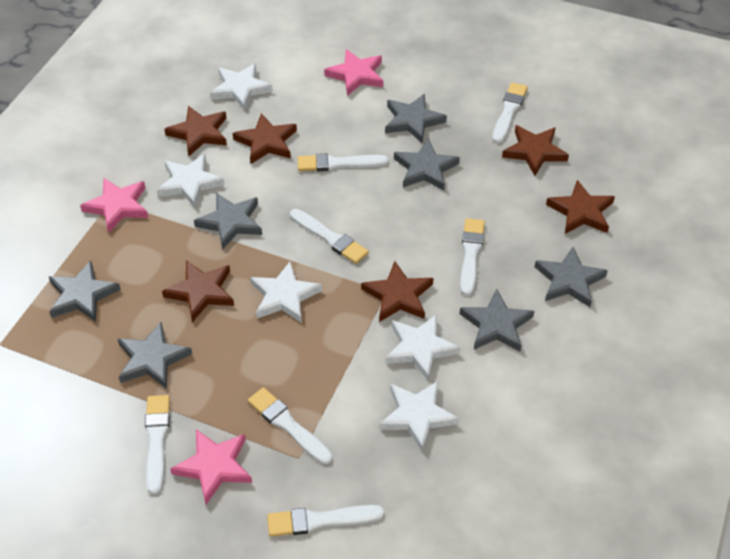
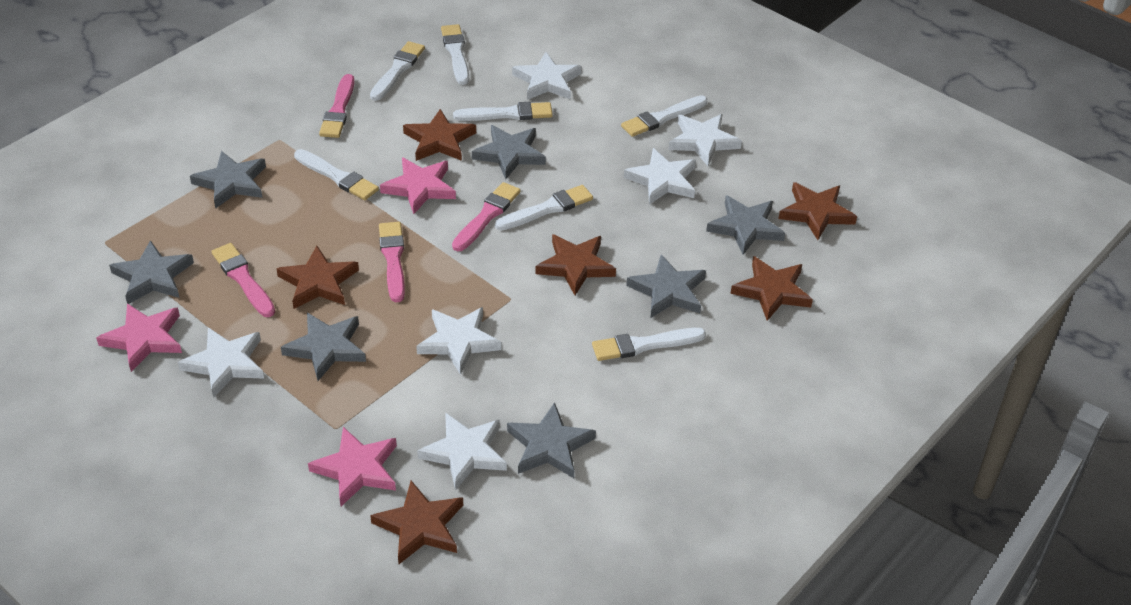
pink brush: none = 0 -> [211,243,275,317] [319,74,355,138] [379,222,405,302] [452,182,521,251] = 4
white star: [157,154,225,208] [210,63,273,111] [250,262,322,323] [379,381,459,451] [385,314,460,380] = 5 -> [178,327,264,398] [416,307,502,375] [417,412,507,491] [512,52,582,100] [624,148,696,204] [668,114,742,166] = 6

